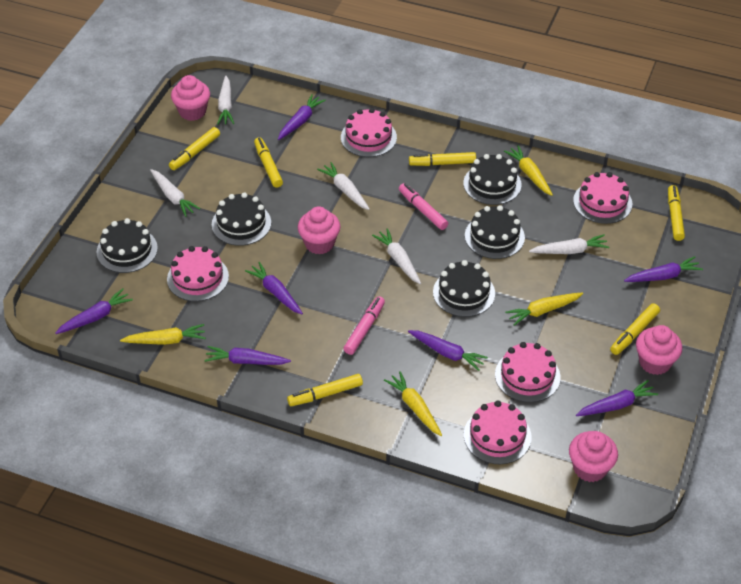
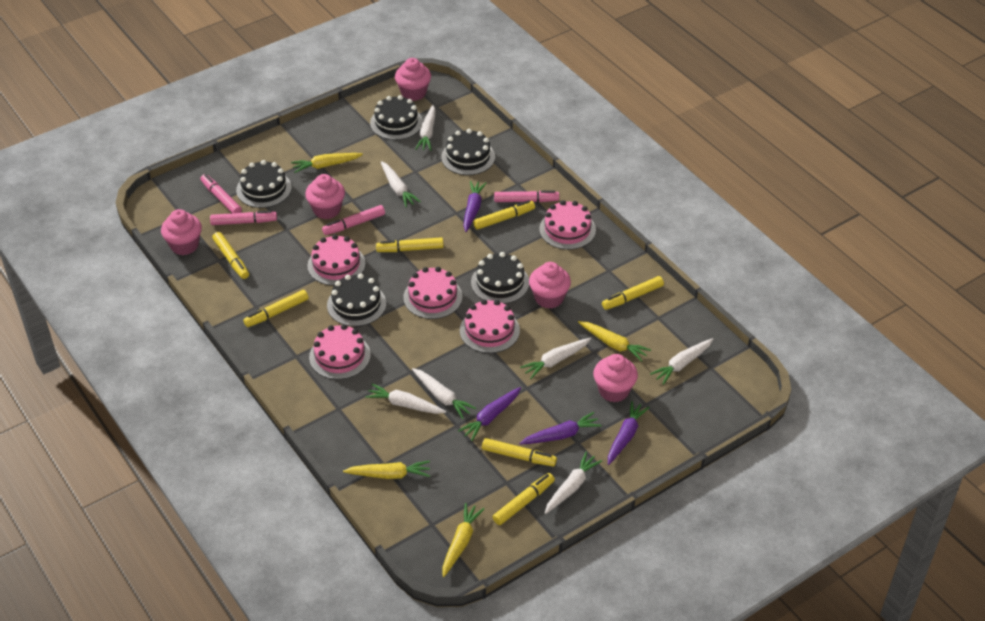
pink cupcake: [171,75,210,121] [298,206,340,255] [569,431,618,482] [636,325,682,375] = 4 -> [161,209,202,255] [305,174,345,219] [395,58,431,101] [529,262,571,309] [593,354,638,402] = 5
pink marker: [343,296,385,355] [399,183,448,230] = 2 -> [200,174,242,213] [210,210,277,225] [322,205,385,235] [494,190,559,202] = 4
purple carrot: [55,289,133,334] [204,346,291,365] [245,262,303,314] [278,94,326,140] [408,330,488,371] [576,380,658,416] [624,256,703,282] = 7 -> [458,387,521,441] [463,181,486,232] [519,412,602,444] [608,401,649,465] = 4
white carrot: [150,169,200,217] [217,76,234,125] [317,162,370,210] [372,228,421,284] [529,235,609,254] = 5 -> [365,383,446,414] [381,161,421,208] [412,368,476,419] [415,105,436,151] [520,338,591,379] [545,452,602,514] [650,338,713,385] = 7
yellow marker: [169,127,220,170] [254,137,283,188] [287,374,363,406] [409,152,476,166] [610,303,660,355] [668,185,685,241] = 6 -> [212,232,249,279] [243,290,308,327] [376,237,444,252] [473,200,535,230] [482,438,557,467] [493,473,555,525] [602,276,664,310] = 7

